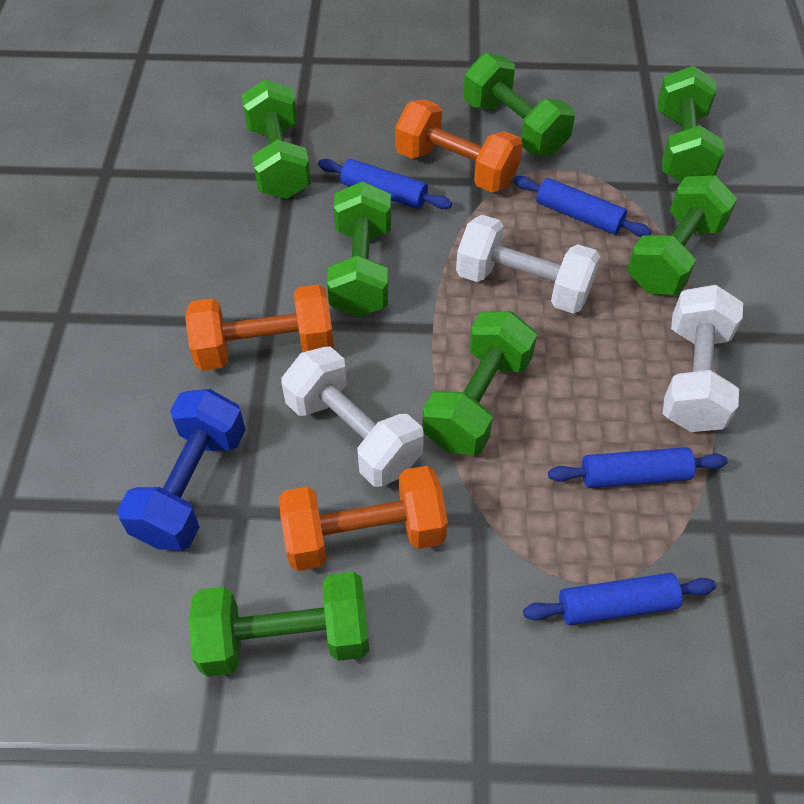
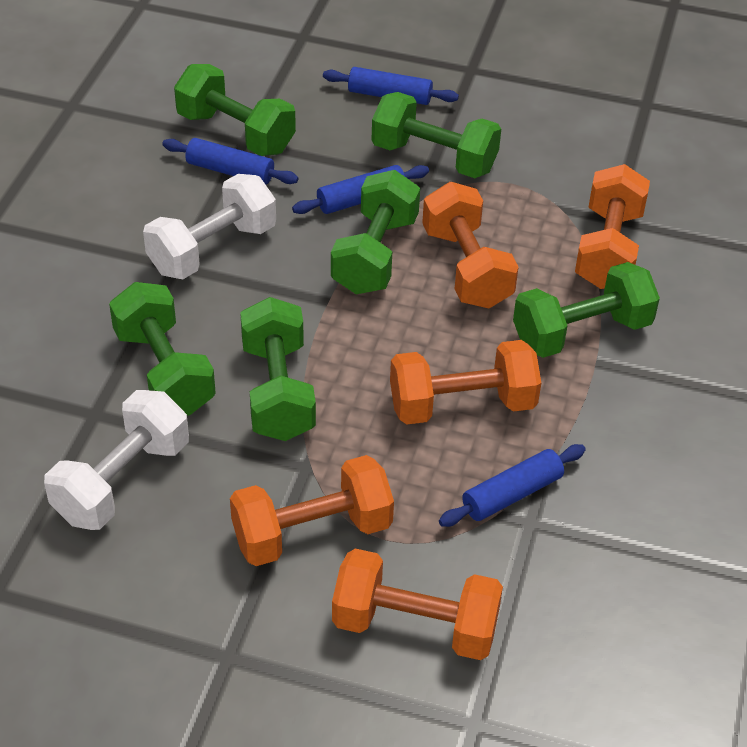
blue dumbbell: [117,389,246,550] = 1 -> none = 0
green dumbbell: [189,572,369,677] [241,79,311,199] [327,181,391,317] [422,311,537,455] [464,53,575,156] [627,176,737,295] [657,66,725,182] = 7 -> [109,282,216,415] [174,64,296,156] [240,297,316,441] [331,170,420,294] [372,92,501,178] [513,262,660,358] = 6
orange dumbbell: [185,284,334,371] [279,466,448,571] [395,99,523,192] = 3 -> [230,455,394,566] [332,548,503,660] [390,340,541,424] [422,182,519,308] [575,164,650,289] = 5
white dumbbell: [281,346,424,487] [456,215,600,314] [663,285,743,432] = 3 -> [44,390,189,530] [143,174,276,279] = 2

